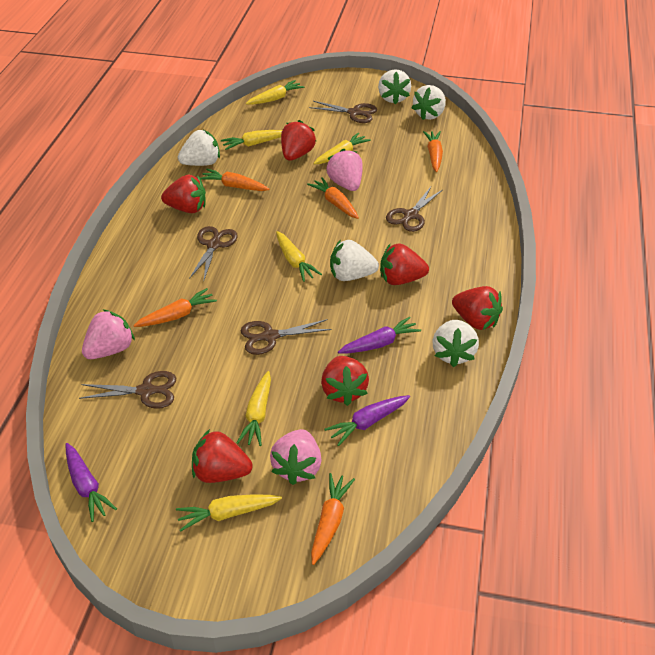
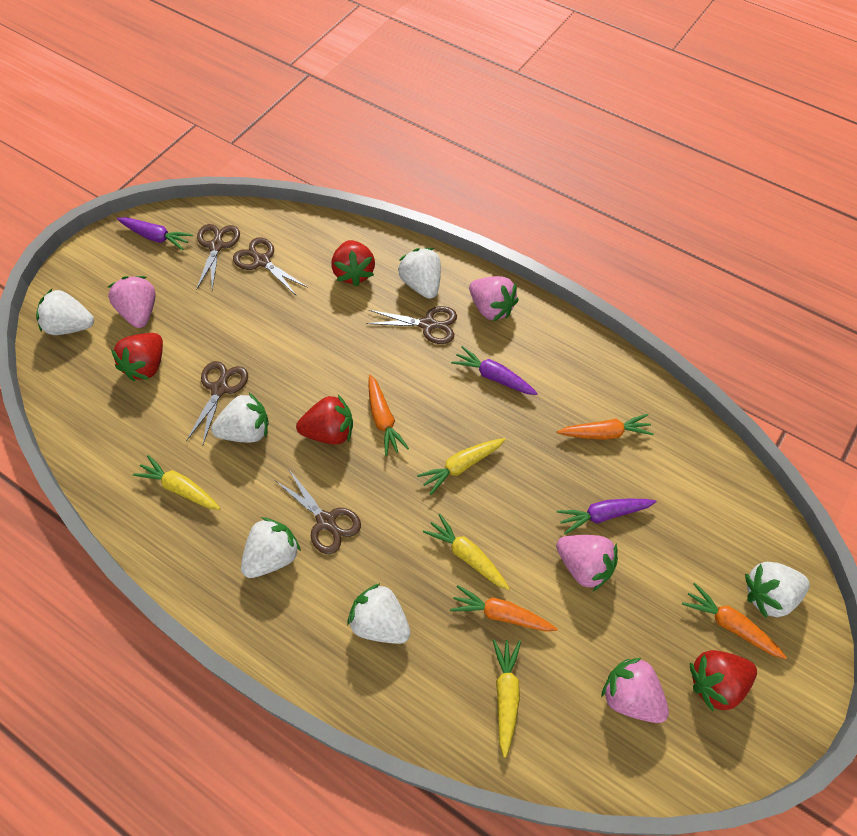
orange carrot: [133,288,217,327] [200,169,269,191] [307,177,359,219] [311,473,355,565] [423,131,443,172] = 5 -> [368,374,409,456] [450,585,557,631] [557,414,654,440] [682,583,787,659] = 4
pink strawberry: [82,309,135,359] [270,429,322,485] [326,149,363,191] = 3 -> [108,276,155,328] [469,276,518,321] [556,535,618,591] [601,658,669,723] = 4
red strawberry: [161,175,206,213] [192,429,253,483] [281,120,316,161] [321,356,369,406] [380,243,429,285] [452,286,503,330] = 6 -> [111,333,163,381] [296,395,353,445] [331,240,375,287] [690,650,757,711] = 4
white strawberry: [178,130,220,166] [330,240,379,281] [378,69,411,105] [412,85,446,120] [432,320,479,367] = 5 -> [36,289,94,335] [211,393,269,443] [241,517,301,578] [347,583,411,644] [398,248,441,299] [745,562,810,618] = 6
yellow carrot: [176,494,282,532] [221,130,282,150] [237,371,271,446] [246,80,304,105] [276,231,322,282] [313,133,371,164] = 6 -> [133,455,220,510] [417,438,506,495] [423,514,510,590] [493,639,521,758] = 4

